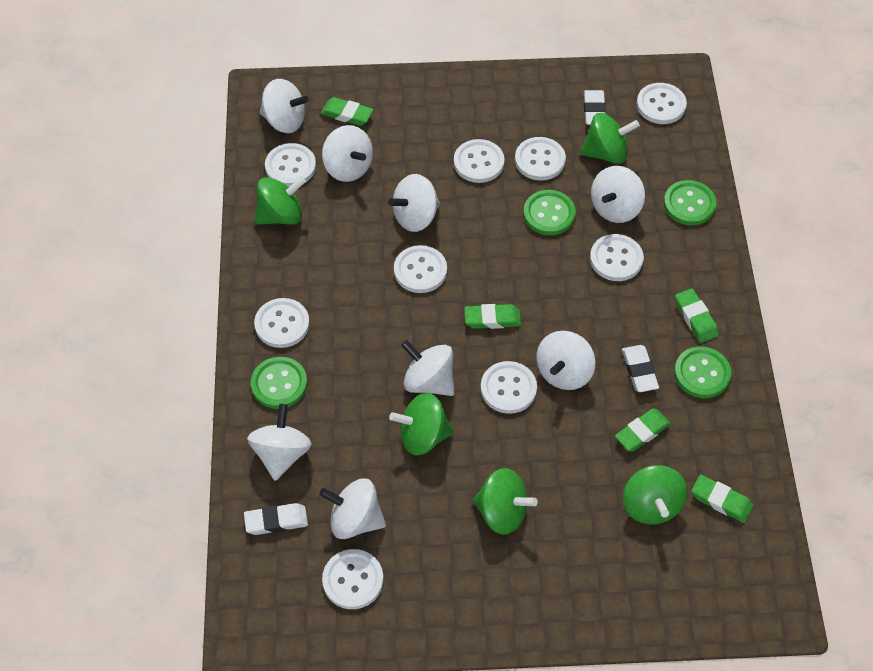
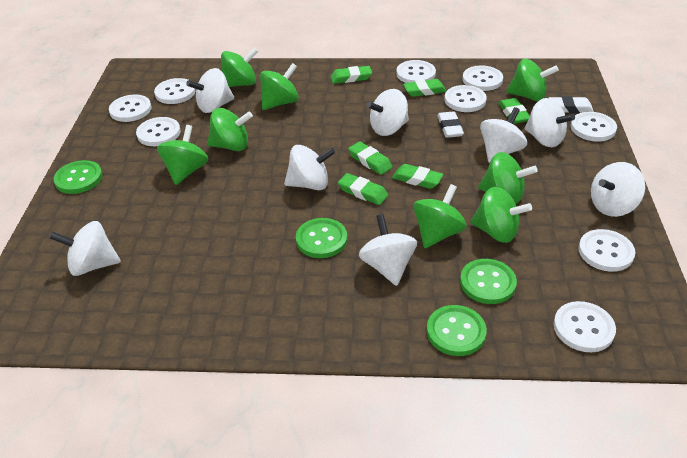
green eraser: [321,97,373,126] [464,304,521,329] [615,409,671,451] [675,288,719,343] [691,475,753,523] = 5 -> [331,66,372,84] [338,173,388,205] [348,141,392,175] [392,164,443,189] [403,79,446,97] [498,98,530,124] = 6
green spinning top: [255,177,306,225] [389,393,454,456] [473,468,538,534] [580,113,640,164] [623,465,687,525] = 5 -> [157,125,208,185] [207,108,253,151] [221,48,258,87] [260,63,299,110] [413,184,467,248] [470,187,532,243] [478,152,538,204] [507,59,559,101] = 8
white eraser: [244,503,308,535] [584,90,606,125] [622,345,659,392] = 3 -> [437,111,464,138] [549,96,594,113] = 2

